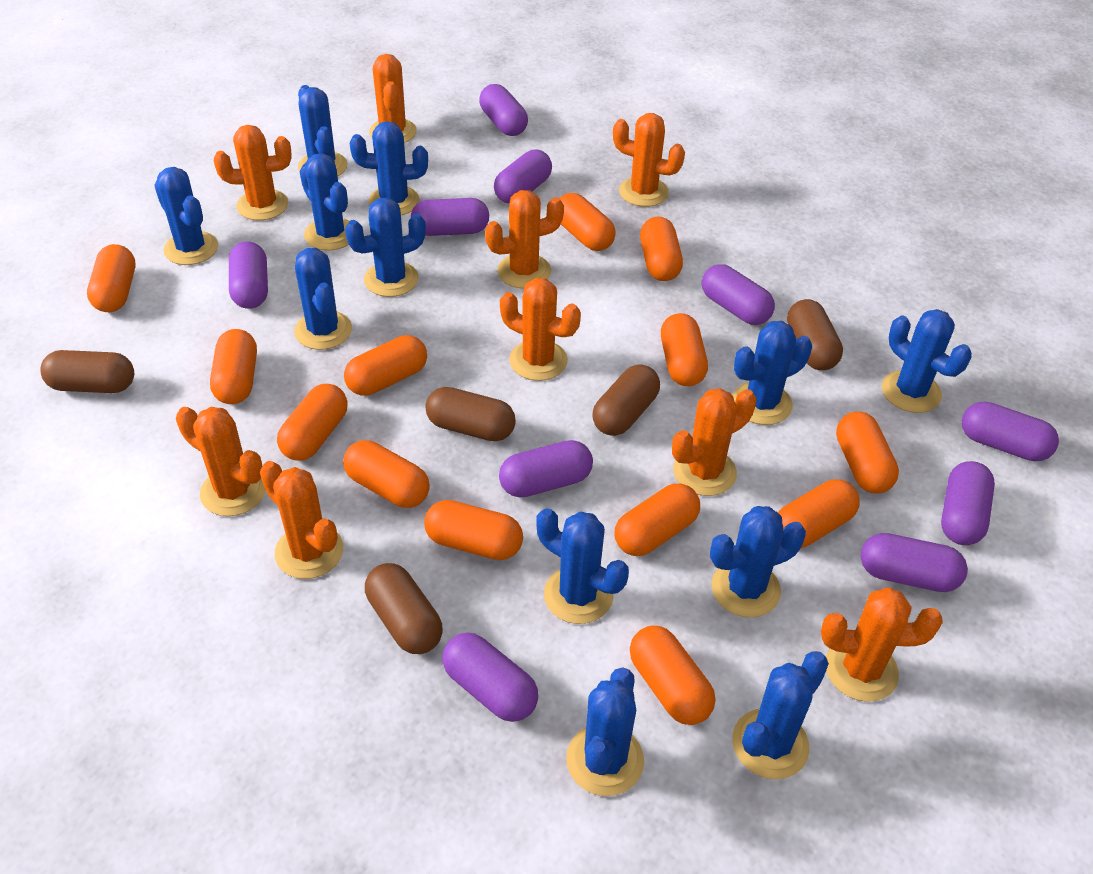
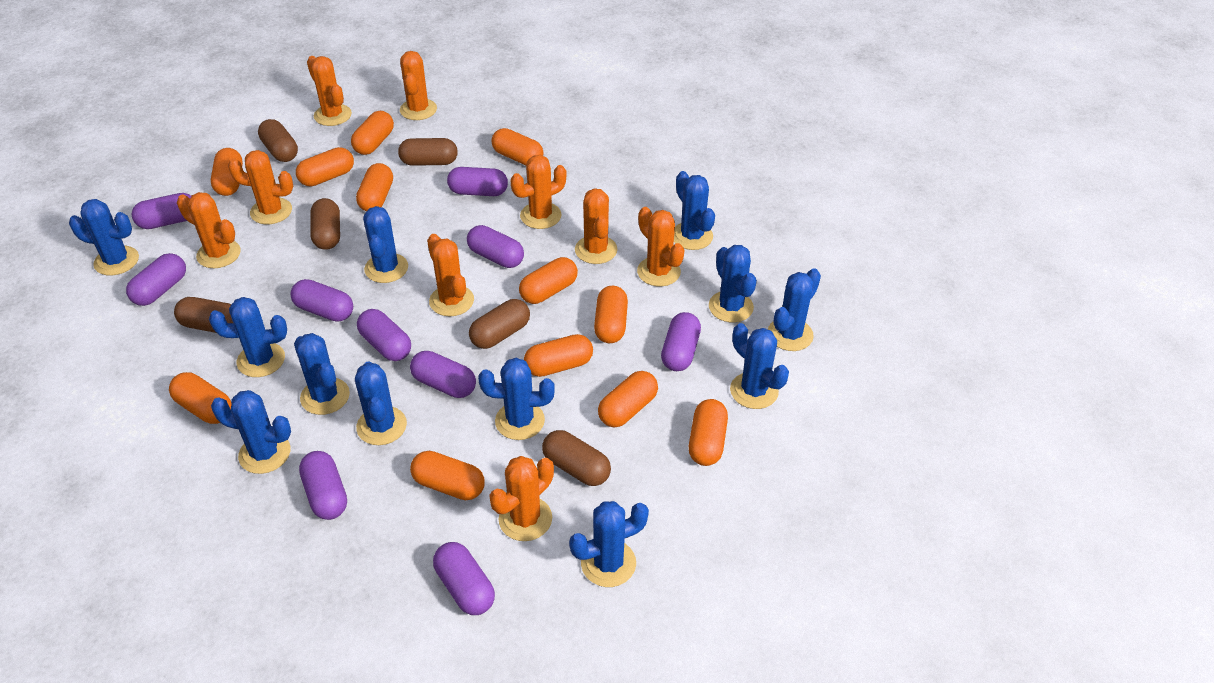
brown capsule: [40,350,134,393] [365,563,443,654] [426,387,516,441] [592,364,660,436] [787,299,843,370] = 5 -> [174,297,233,333] [258,119,298,162] [310,198,340,250] [398,138,458,166] [469,299,530,349] [542,430,611,486] = 6
orange capsule: [87,244,135,312] [210,329,257,404] [277,384,348,461] [343,440,430,508] [344,335,427,396] [424,500,523,560] [559,193,616,251] [614,483,700,556] [630,626,715,725] [640,216,683,281] [661,313,708,386] [778,479,860,548] [836,412,899,493] = 13 -> [169,372,232,424] [211,148,243,196] [296,147,354,186] [351,111,394,155] [356,163,393,212] [410,451,485,500] [491,128,543,165] [519,257,578,304] [524,334,593,377] [594,286,628,343] [598,371,658,427] [689,399,728,466] = 12

